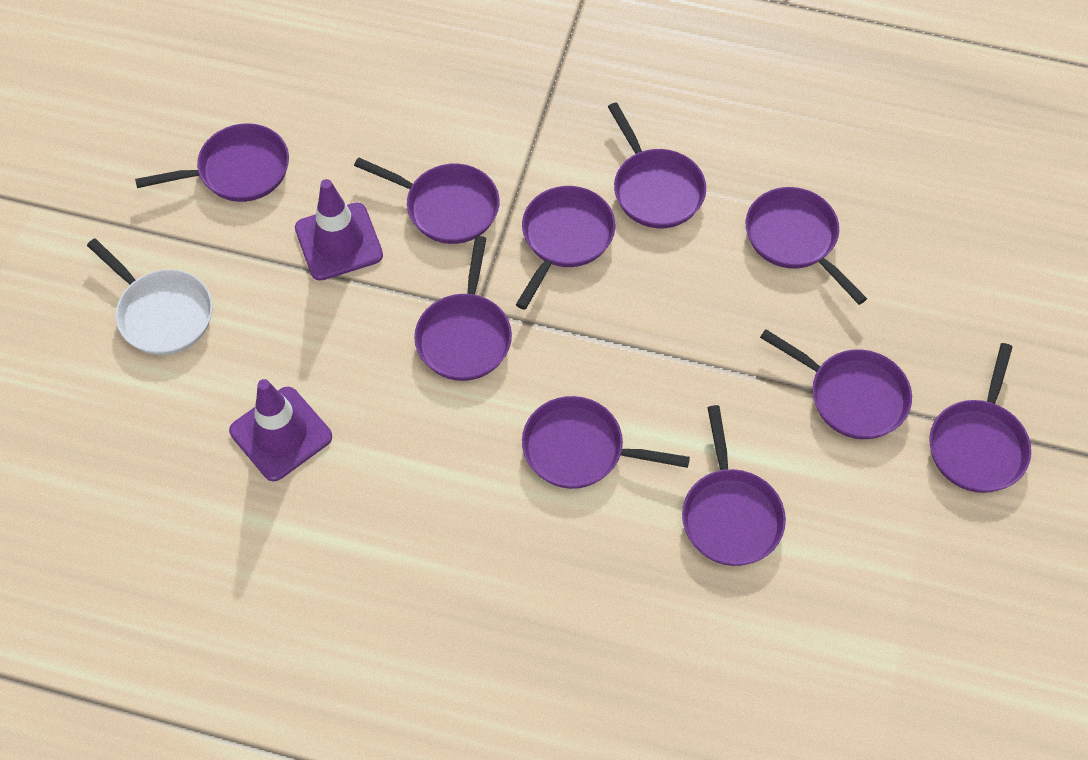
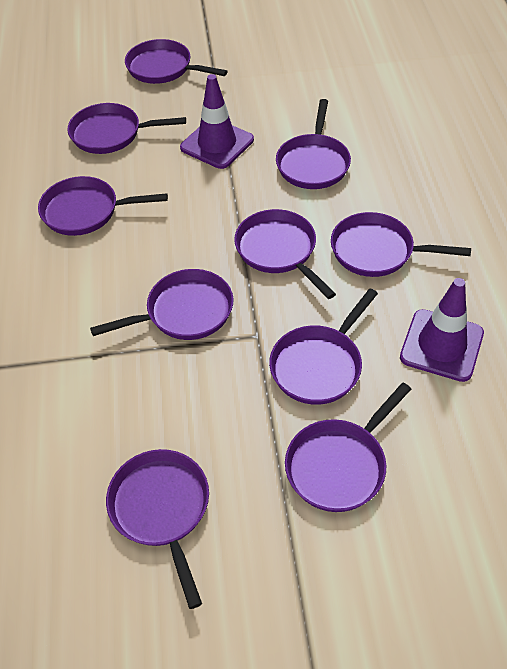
white pan: [87,238,213,355] = 1 -> none = 0

